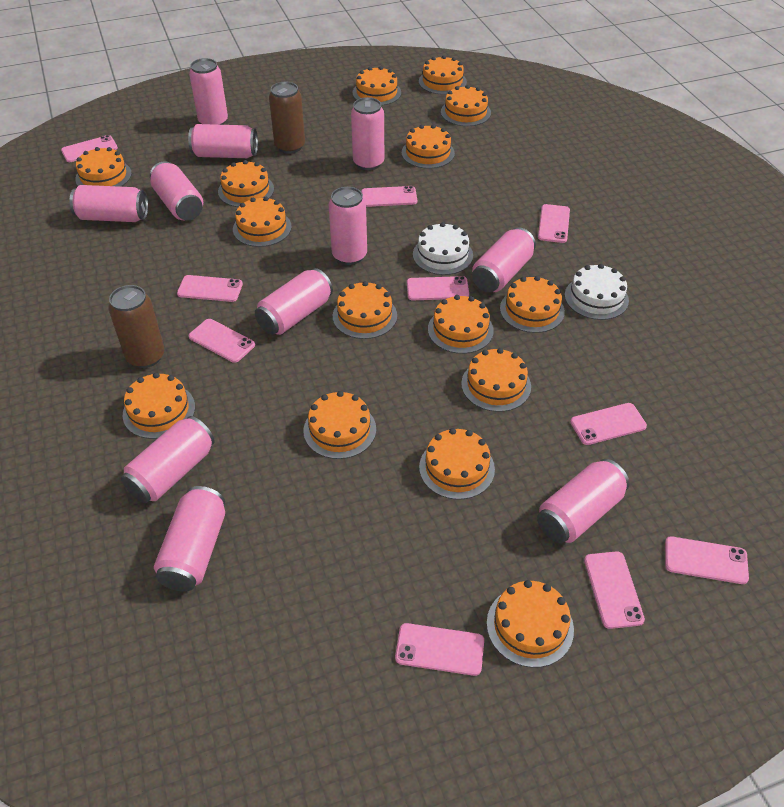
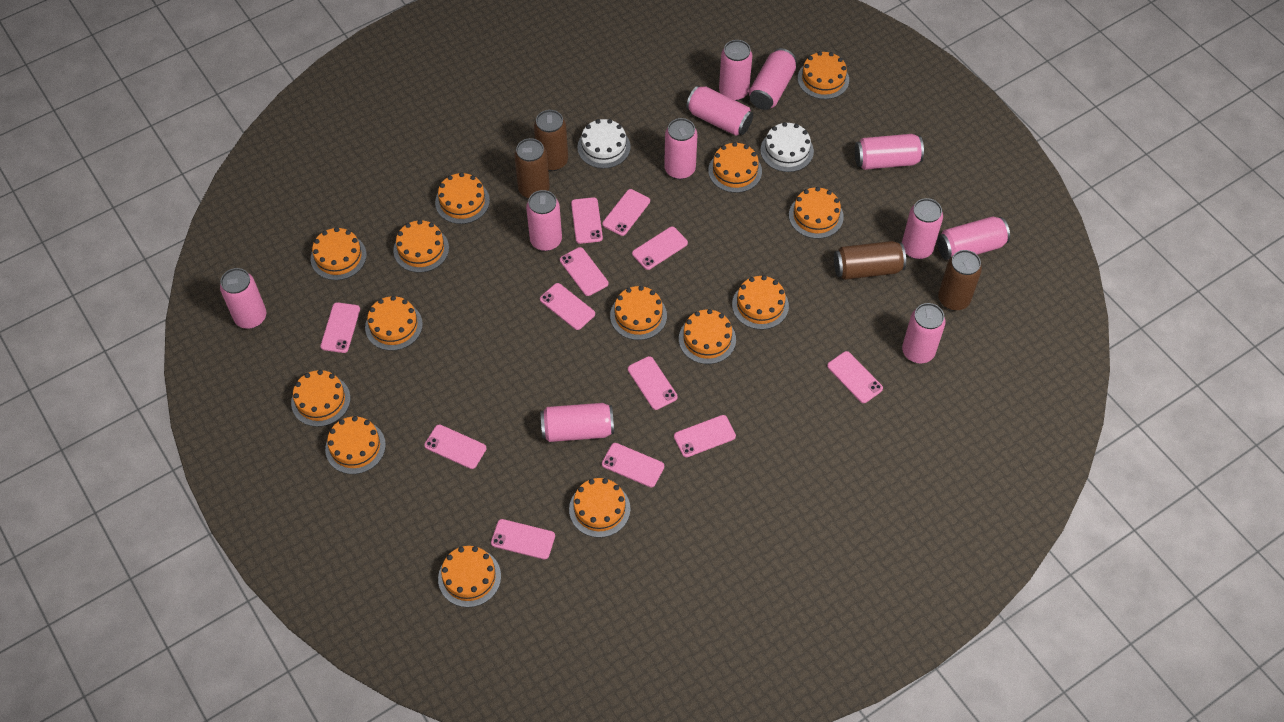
brown can: [108,285,164,368] [269,82,305,154] = 2 -> [514,138,550,199] [534,110,568,171] [834,241,906,280] [938,250,982,311] = 4
orange cake: [75,147,132,187] [123,373,195,439] [218,160,274,207] [233,197,292,247] [303,391,376,459] [333,281,397,339] [352,66,401,106] [402,124,455,169] [419,55,467,94] [419,428,495,500] [428,295,494,354] [441,85,491,126] [461,348,531,412] [487,580,574,668] [500,276,565,333] = 15 -> [291,370,351,427] [311,227,367,280] [325,416,386,474] [365,296,423,351] [393,220,449,273] [435,172,490,224] [438,546,501,607] [569,478,630,538] [610,286,667,340] [679,309,736,364] [708,142,762,193] [732,275,789,330] [789,187,844,239] [798,51,849,99] = 14
pink phone: [61,135,118,162] [177,275,243,302] [189,319,255,363] [361,186,417,207] [395,623,484,676] [407,276,469,300] [538,204,570,243] [570,403,647,445] [584,551,645,629] [665,536,749,584] = 10 -> [320,302,360,353] [424,424,486,469] [491,519,555,559] [540,283,595,330] [560,247,608,296] [571,197,603,244] [602,189,650,236] [602,443,664,487] [628,356,678,410] [632,227,688,270] [674,415,736,457] [827,351,883,403] = 12

